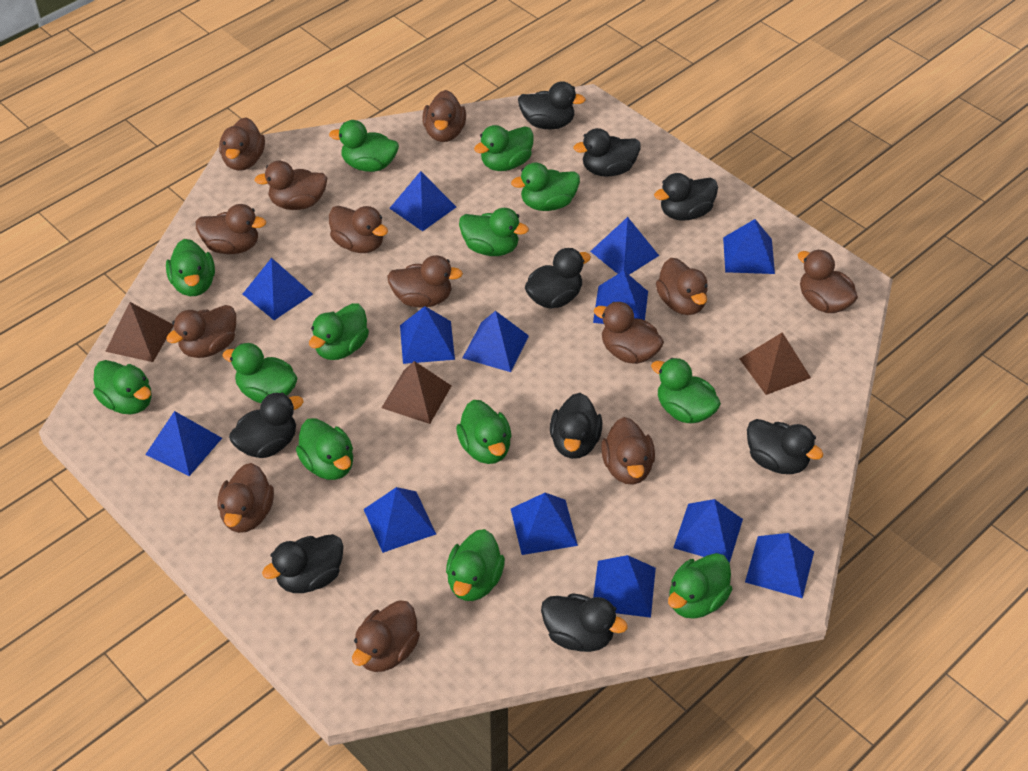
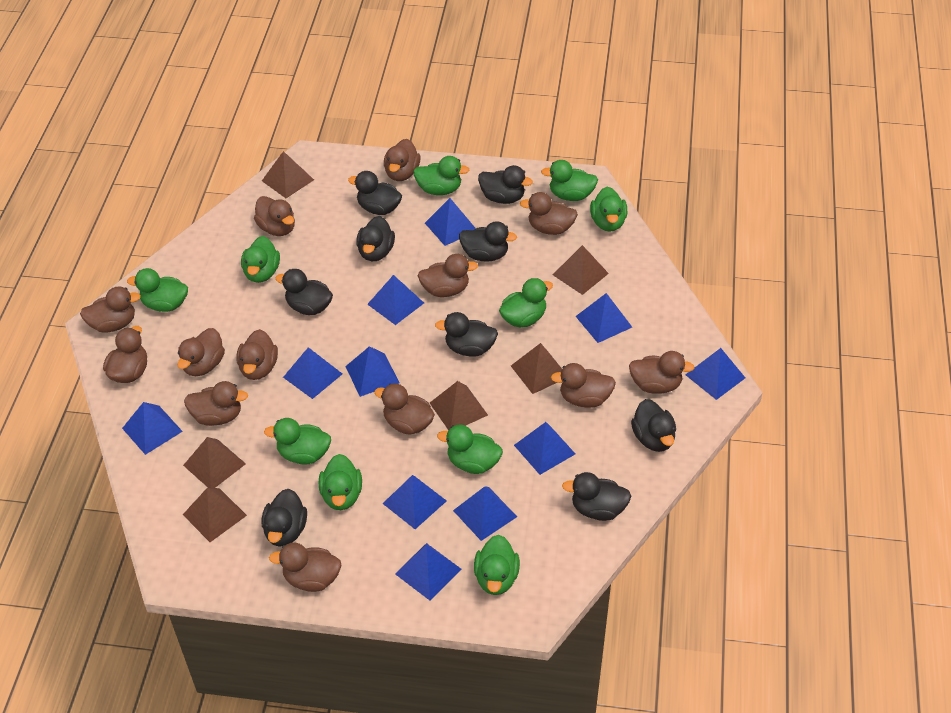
blue pyramid: [145,411,222,476] [243,258,313,320] [364,487,436,553] [389,171,456,231] [400,306,455,364] [463,311,529,372] [511,493,578,555] [590,217,659,275] [593,271,648,324] [593,555,656,618] [673,499,743,563] [723,219,775,274] [745,533,814,598] = 13 -> [122,402,183,455] [283,347,342,399] [345,346,400,397] [367,275,424,325] [382,475,446,529] [395,543,461,601] [425,198,476,246] [453,486,517,541] [514,422,575,475] [575,293,632,343] [685,348,745,400] = 11
brown pyramid: [105,302,174,362] [382,361,451,424] [739,332,811,395] = 3 -> [183,437,246,488] [183,488,247,542] [262,151,314,198] [430,381,488,430] [511,343,562,394] [553,245,609,295] = 6
green duck: [93,360,152,414] [166,239,215,296] [222,343,297,403] [296,418,353,480] [309,303,369,360] [329,120,399,172] [446,529,505,601] [456,400,512,464] [459,208,529,256] [474,125,534,171] [511,162,580,211] [651,358,721,423] [668,553,732,619] = 13 -> [127,268,188,312] [241,236,280,283] [264,418,331,465] [319,454,362,510] [413,156,469,195] [437,424,503,474] [474,535,520,595] [499,278,553,328] [541,160,598,201] [590,187,627,232] = 10

